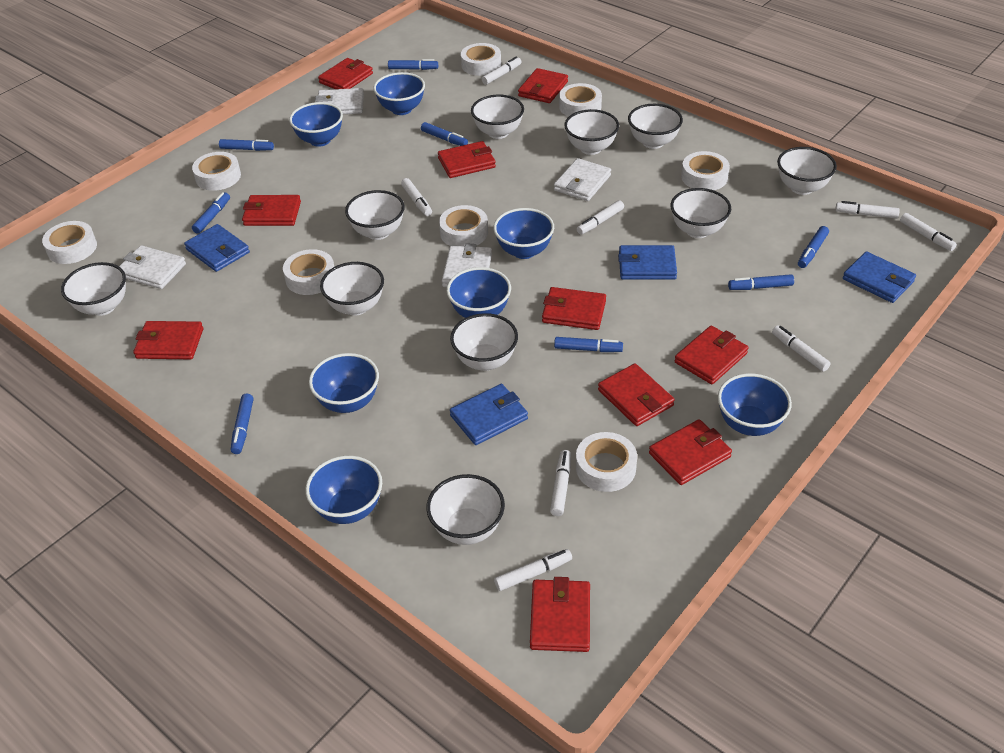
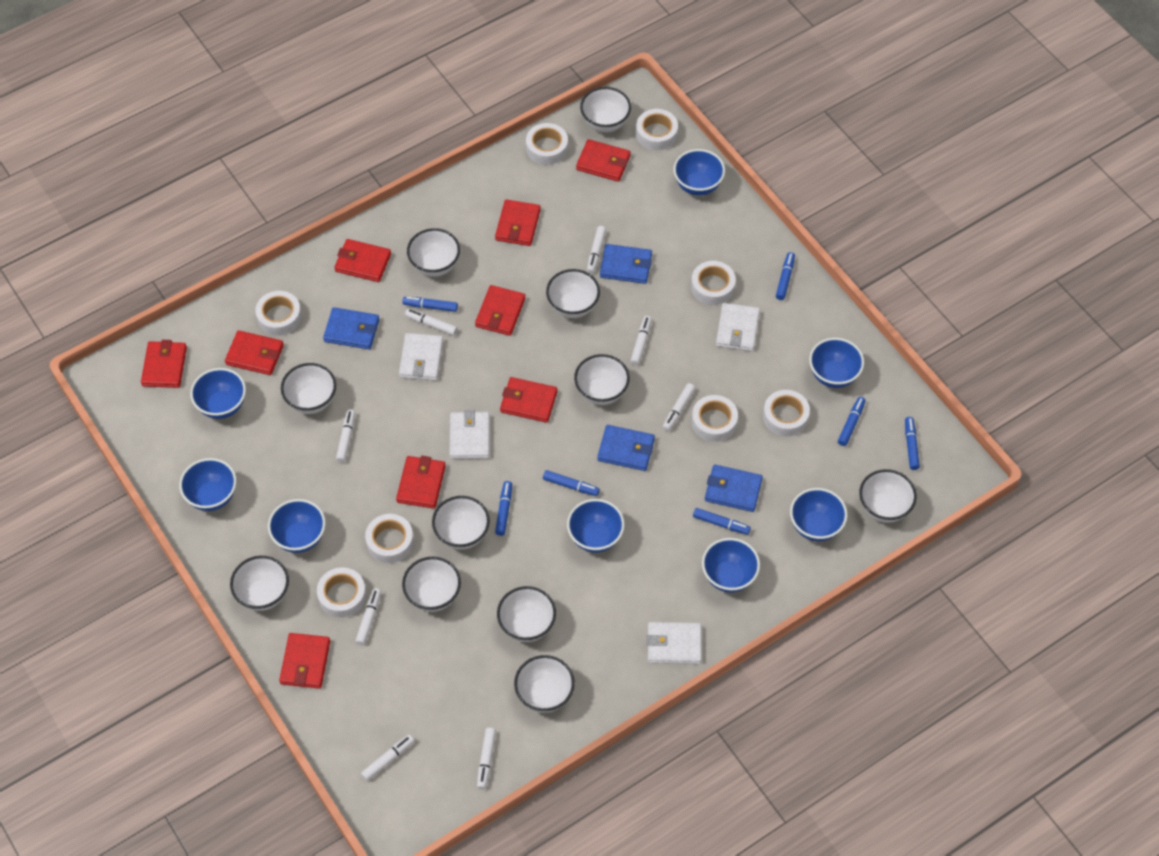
blue bowl: [289,102,343,147] [306,456,382,524] [309,353,379,413] [373,72,425,115] [447,267,511,318] [493,208,554,259] [718,373,792,436] = 7 -> [179,458,236,511] [190,368,246,419] [268,499,326,553] [567,499,625,553] [673,149,725,196] [702,538,760,593] [790,488,848,541] [809,338,864,388] = 8
blue marker: [192,192,230,234] [219,139,274,151] [231,394,254,454] [388,59,438,70] [421,122,468,146] [554,337,623,352] [728,274,794,290] [798,226,829,268] = 8 -> [403,297,458,312] [495,481,512,536] [543,470,600,496] [693,508,751,535] [776,252,795,300] [838,397,866,446] [905,417,920,470] = 7
red wallet: [133,321,203,359] [242,195,301,226] [318,58,373,89] [438,141,496,178] [518,68,568,103] [530,577,590,652] [542,287,606,330] [598,363,675,426] [649,419,732,485] [675,326,749,384] = 10 -> [141,340,187,388] [225,330,284,375] [279,633,330,689] [334,239,391,282] [396,456,446,509] [475,285,525,336] [495,199,541,246] [500,377,557,423] [576,139,631,182] = 9
white bowl: [61,262,126,316] [320,262,384,316] [345,190,405,240] [426,474,505,545] [450,313,518,371] [471,95,524,139] [564,109,619,155] [628,104,683,149] [671,188,731,238] [777,147,837,195] = 10 -> [230,556,289,611] [281,363,336,414] [402,557,461,612] [407,228,460,277] [432,496,490,550] [497,586,556,642] [514,655,575,713] [546,269,600,318] [574,354,630,405] [580,87,631,132] [859,469,917,523] = 11

